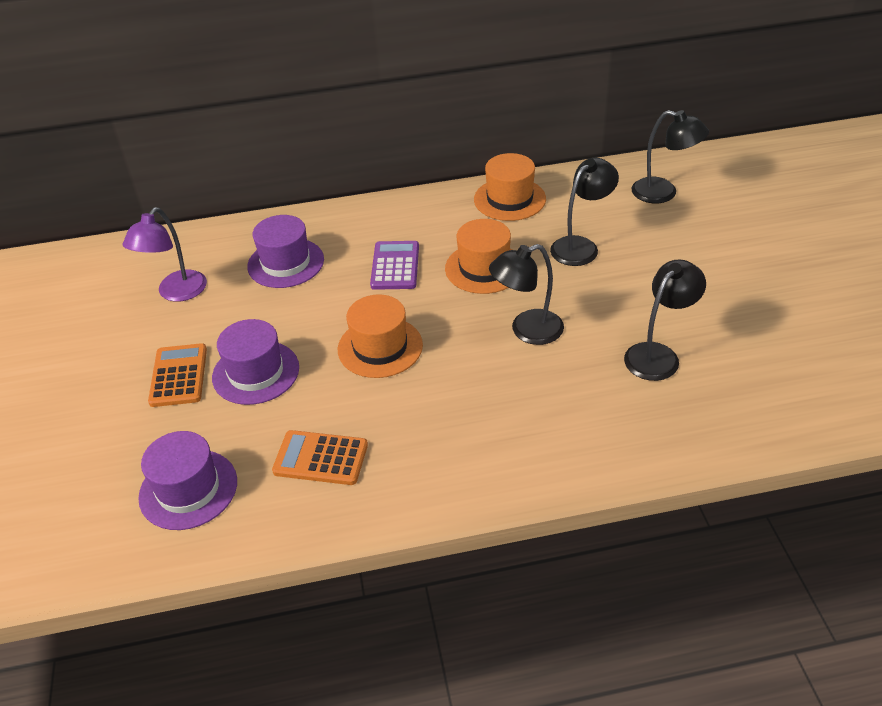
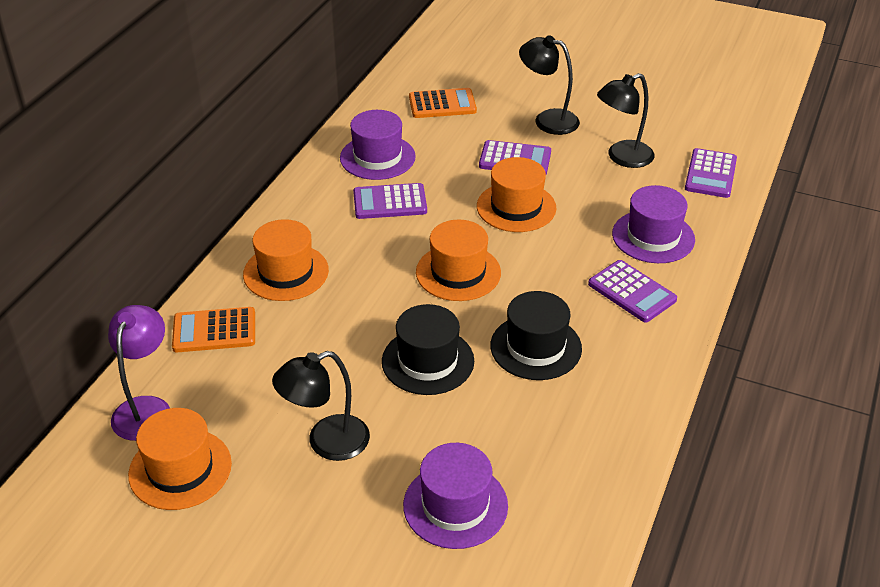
black hat: none = 0 -> [382,304,474,395] [490,291,582,380] = 2
black lamp: [489,244,564,345] [550,158,619,266] [624,259,706,381] [631,110,709,203] = 4 -> [272,351,370,461] [519,35,580,135] [597,73,654,168] = 3
orange hat: [338,295,423,378] [445,219,512,294] [474,153,546,221] = 3 -> [128,408,232,510] [243,219,329,301] [416,220,501,301] [477,157,556,232] = 4
purple calculator: [370,241,419,290] = 1 -> [353,183,427,219] [479,140,551,174] [588,260,677,323] [685,148,737,198] = 4

